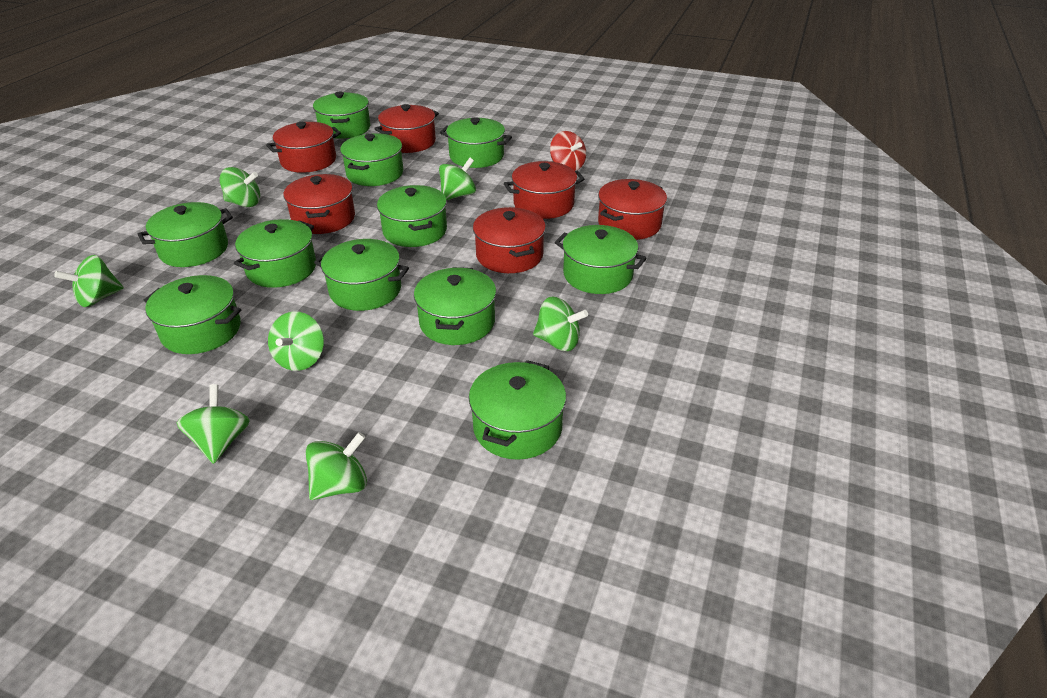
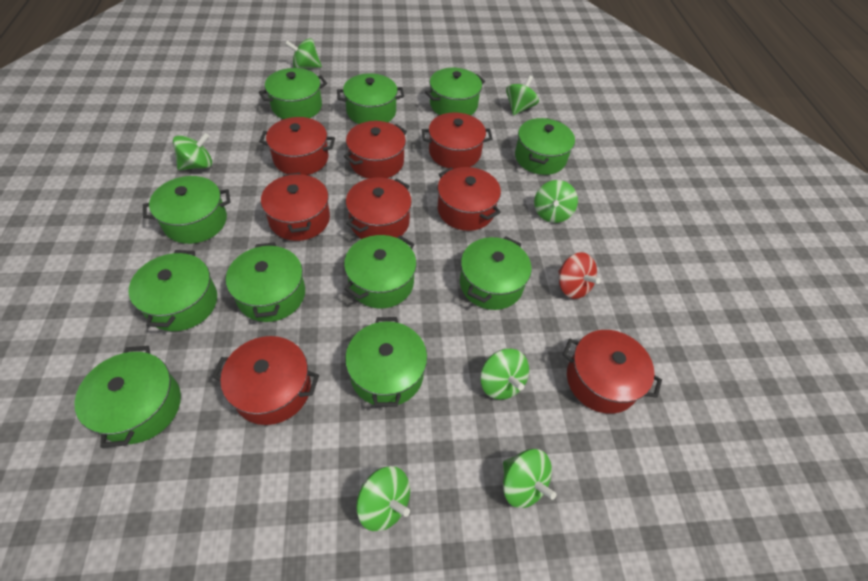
red pot: [266,122,341,173] [283,174,355,234] [374,104,439,153] [473,207,546,273] [504,161,584,219] [598,179,667,240] = 6 -> [212,336,319,425] [259,117,335,175] [261,173,330,241] [344,121,407,179] [346,178,412,239] [422,112,493,169] [438,167,501,231] [563,330,662,414] = 8

